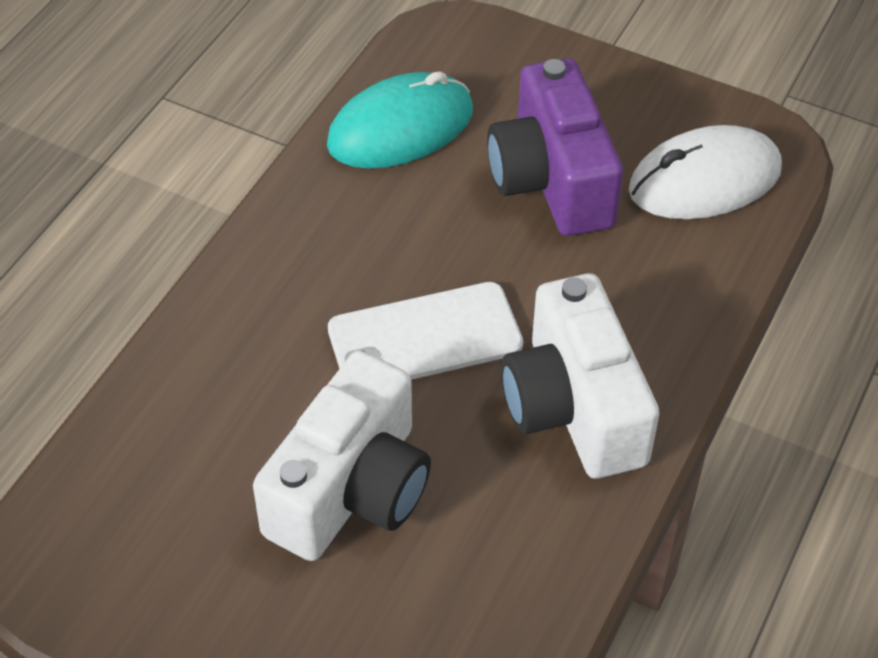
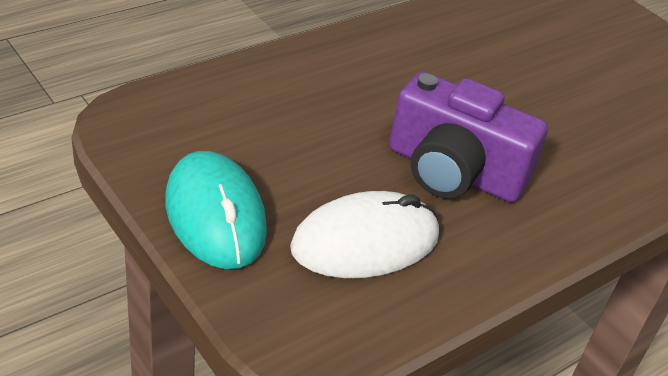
white camera: [253,350,431,561] [501,273,659,479] = 2 -> none = 0
white phone: [328,282,523,380] = 1 -> none = 0

